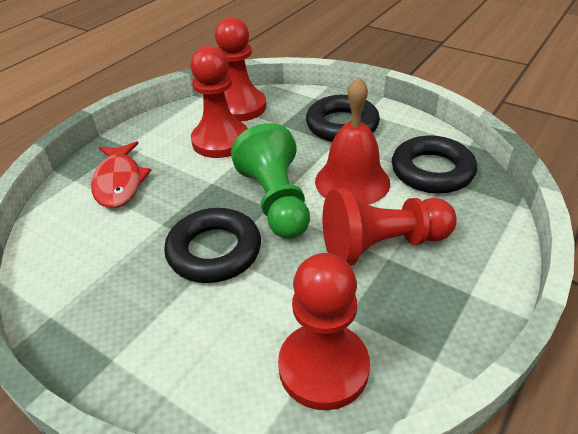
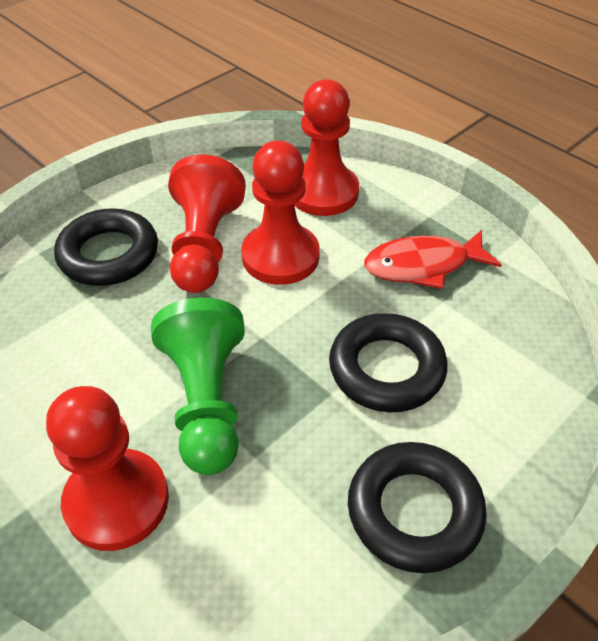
red bell: [315,76,390,205] = 1 -> none = 0

